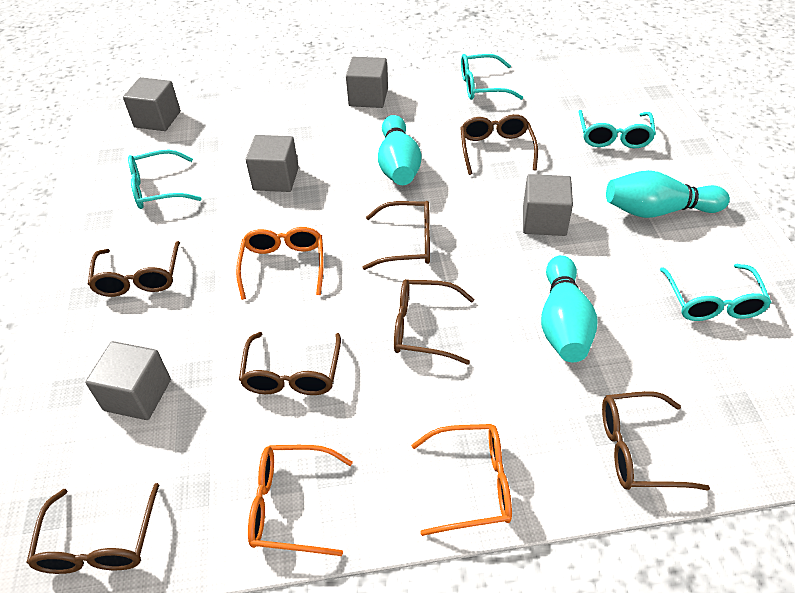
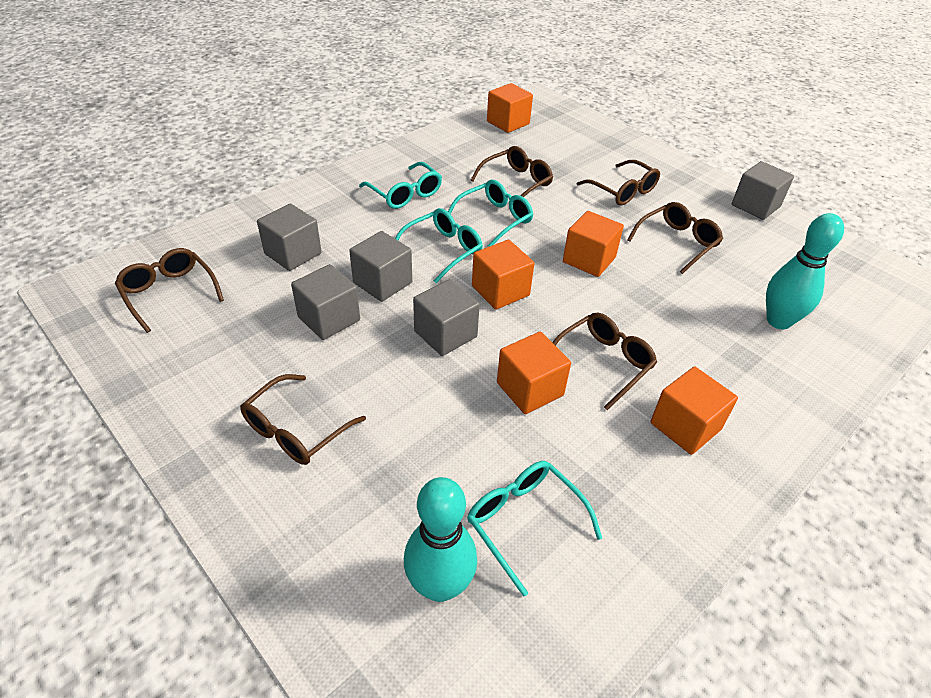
brown glasses: [26,483,159,574] [88,241,180,297] [239,332,341,395] [362,201,430,270] [394,279,474,365] [460,114,538,175] [602,391,710,491] = 7 -> [115,248,224,333] [240,374,366,465] [471,146,553,197] [552,313,657,410] [577,160,660,205] [627,202,723,274] = 6
orange cube: none = 0 -> [472,240,534,310] [487,83,533,133] [497,332,571,414] [563,211,624,277] [651,367,738,455] = 5
orange glasses: [236,227,324,300] [248,445,353,556] [411,424,512,536] = 3 -> none = 0
turquoise bowling pin: [378,115,422,185] [541,255,598,362] [606,170,730,218] = 3 -> [404,477,477,602] [766,213,844,329] = 2

